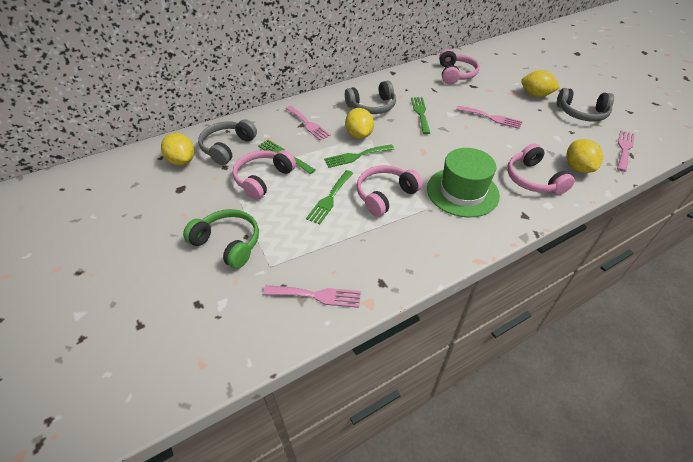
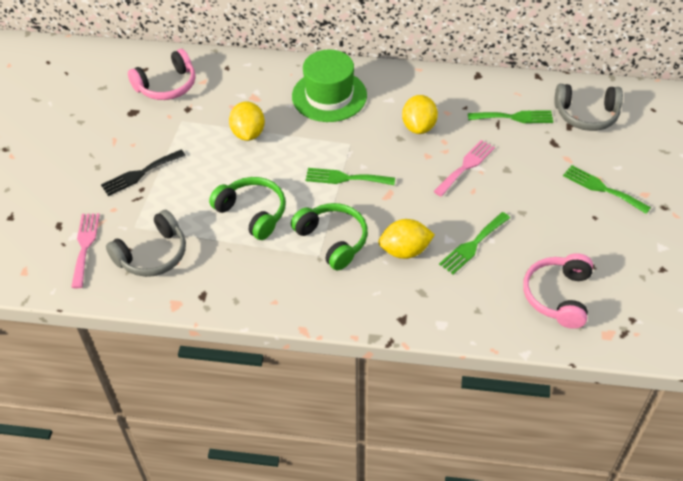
black fork: none = 0 -> [101,150,186,196] = 1
green headphones: [183,209,259,269] = 1 -> [209,177,286,240] [291,203,368,270] = 2
grey headphones: [198,119,257,165] [345,80,396,114] [557,88,614,122] = 3 -> [106,210,186,277] [554,84,623,131] = 2
pink fork: [263,285,361,308] [285,106,331,140] [456,106,523,129] [617,130,635,172] = 4 -> [71,213,100,288] [433,140,495,197] = 2
pink headphones: [233,150,296,200] [356,165,423,217] [439,49,479,85] [507,144,575,195] = 4 -> [128,49,195,100] [523,253,593,329] = 2
yellow lemon: [161,133,194,165] [345,108,374,139] [521,70,560,97] [566,139,603,173] = 4 -> [229,102,265,141] [378,219,435,259] [402,95,438,134] = 3

